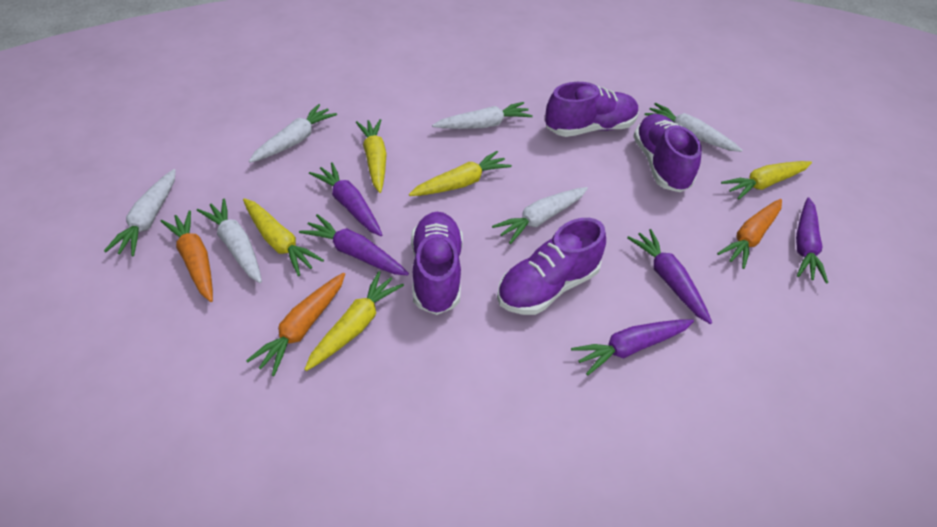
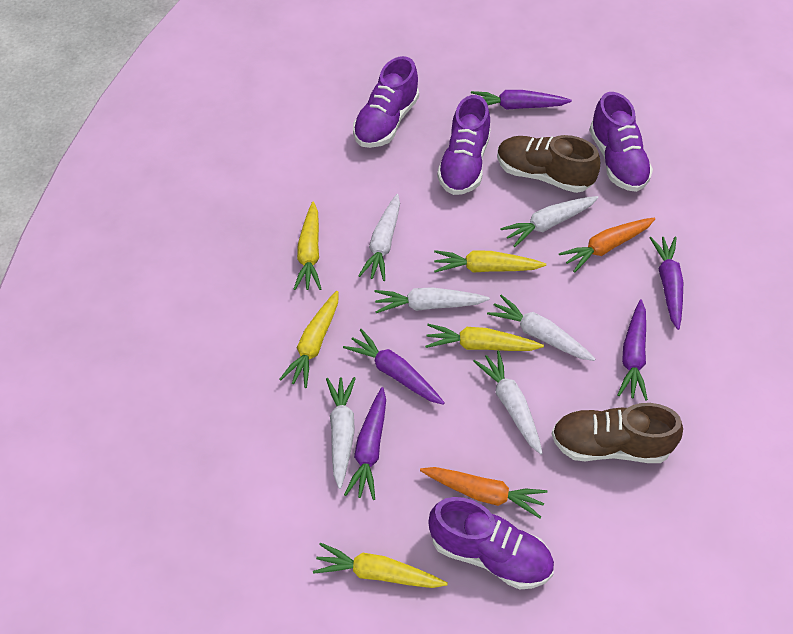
brown shoe: none = 0 -> [497,135,600,193] [551,403,683,463] = 2
orange carrot: [161,210,213,302] [246,273,345,376] [717,199,782,269] = 3 -> [420,467,547,518] [559,218,655,273] = 2

